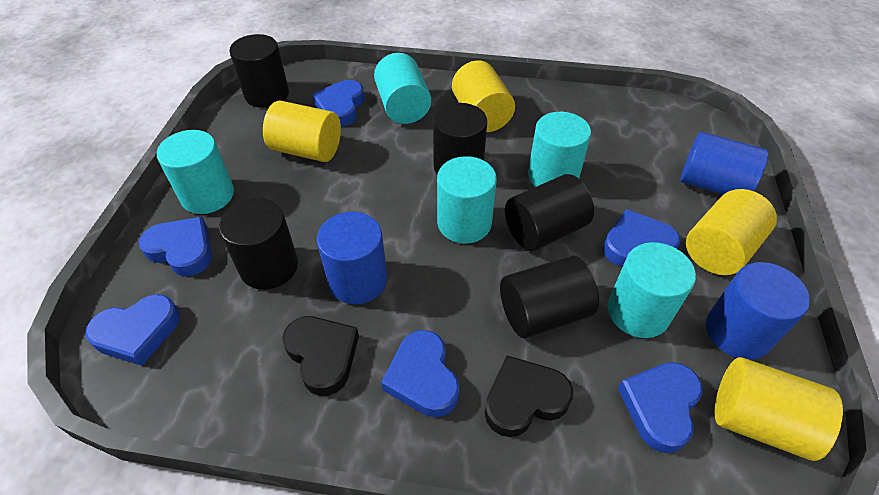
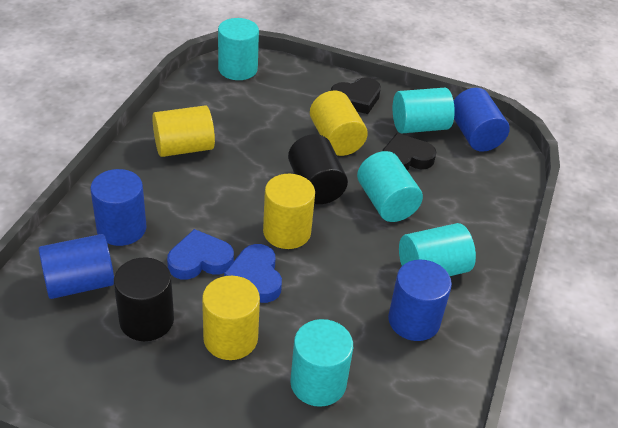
black cylinder: [219,198,298,290] [229,34,289,108] [433,103,487,174] [500,256,599,338] [505,174,594,251] = 5 -> [114,257,174,341] [288,134,348,204] = 2
blue cylinder: [317,212,387,304] [680,132,768,195] [706,262,810,360] = 3 -> [38,234,114,299] [90,169,146,246] [388,260,452,341] [454,88,510,152] = 4
blue heart: [85,294,180,366] [139,217,212,276] [312,80,364,127] [381,330,460,417] [603,209,680,267] [618,362,703,453] = 6 -> [167,229,234,279] [224,244,282,303] = 2

